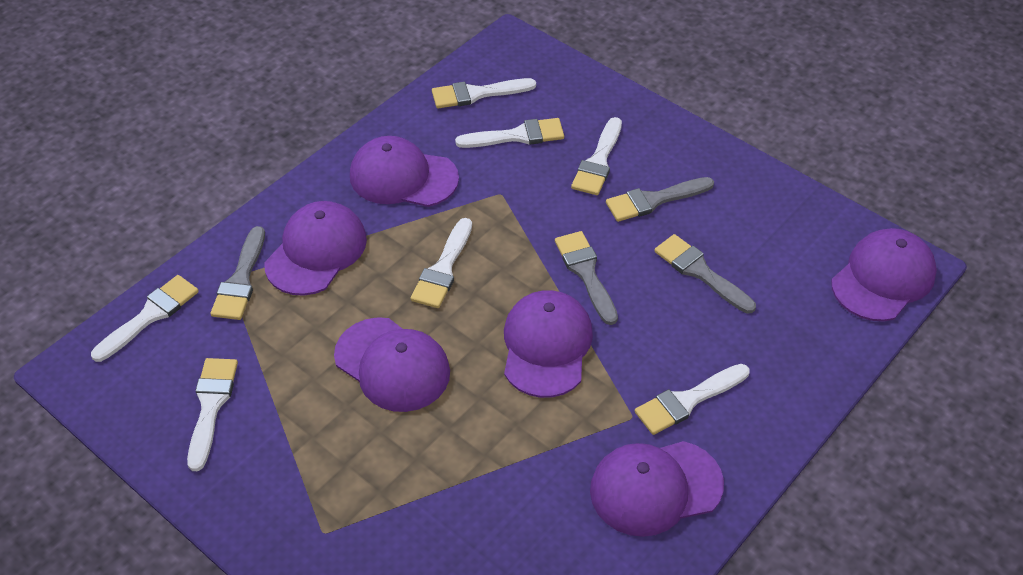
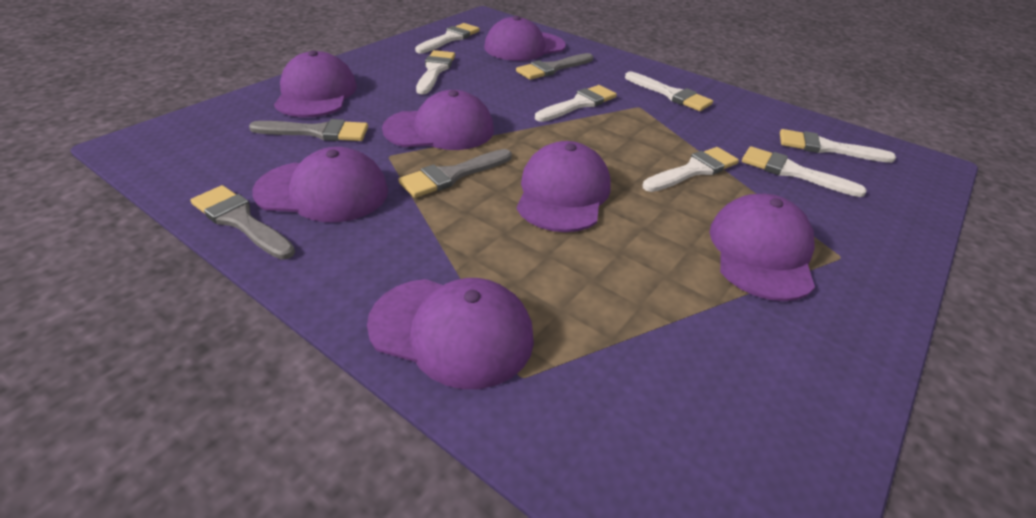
purple cap: [264,201,367,296] [334,317,450,412] [350,136,459,207] [504,290,593,398] [590,441,724,537] [831,228,937,321] = 6 -> [252,147,388,222] [274,51,357,117] [367,278,534,389] [382,90,494,150] [484,16,566,61] [517,141,611,232] [710,194,815,301] = 7

